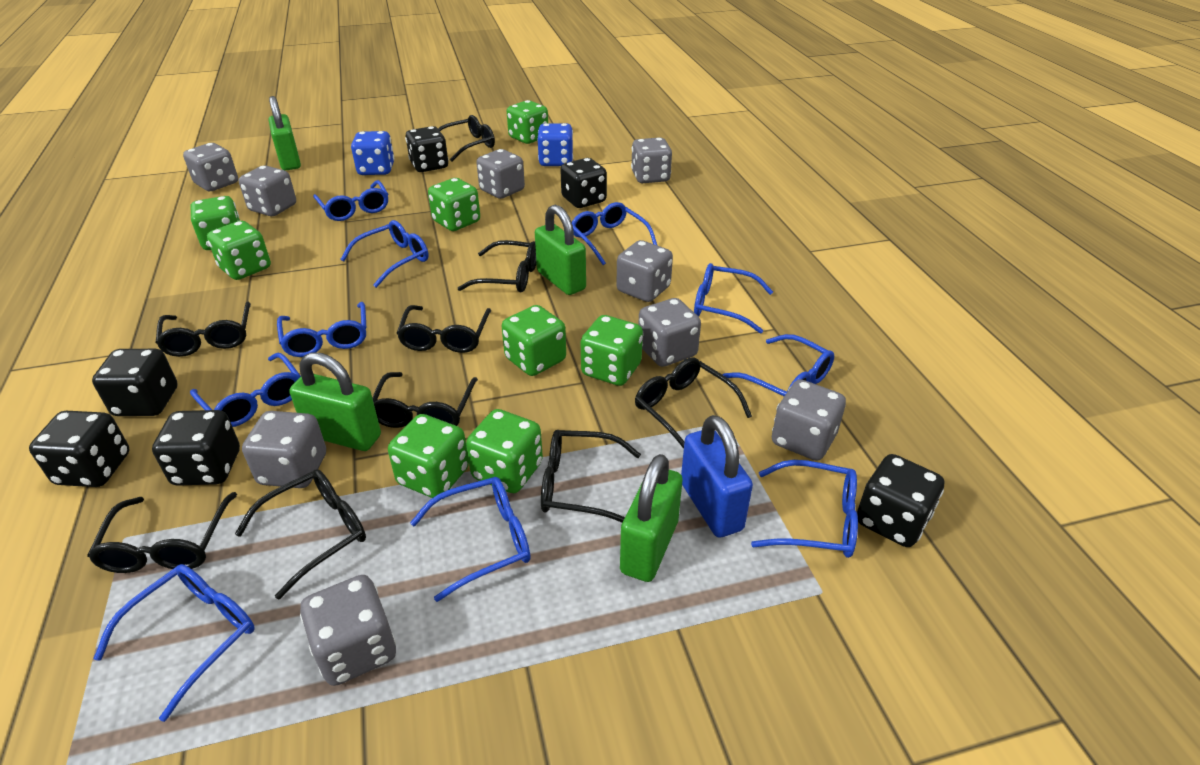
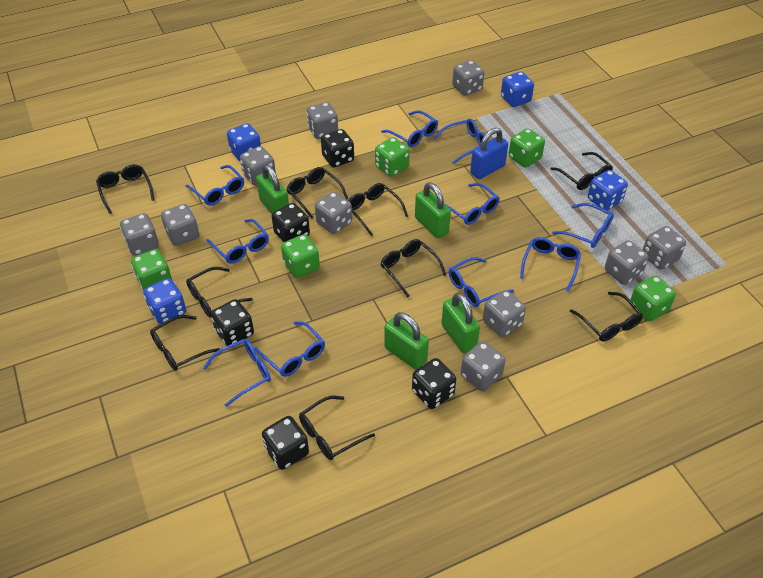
black dice: [29,411,130,487] [92,349,178,416] [152,410,240,486] [405,126,448,172] [560,158,607,208] [857,454,944,547] = 6 -> [211,299,254,346] [262,416,309,470] [271,203,310,242] [321,129,354,168] [412,358,456,409] = 5
blue dice: [351,131,394,175] [537,123,573,166] = 2 -> [143,278,186,324] [227,123,261,161] [501,72,534,107] [588,170,628,211] = 4
green dice: [191,196,240,250] [207,221,271,280] [388,414,469,498] [428,178,480,231] [466,409,543,493] [502,305,566,376] [507,100,548,144] [581,315,643,386] = 8 -> [131,249,172,291] [281,234,320,278] [375,137,410,177] [509,128,545,168] [630,275,676,322] = 5
grey dice: [183,143,238,191] [239,165,296,216] [242,411,326,488] [300,575,396,686] [476,149,525,199] [616,240,673,302] [631,138,672,183] [638,298,701,367] [772,379,846,461] = 9 -> [120,213,159,256] [161,204,199,246] [240,146,276,186] [307,102,338,139] [315,192,352,234] [452,60,484,96] [461,341,506,391] [483,290,526,337] [605,240,649,285] [643,226,686,270] = 10

